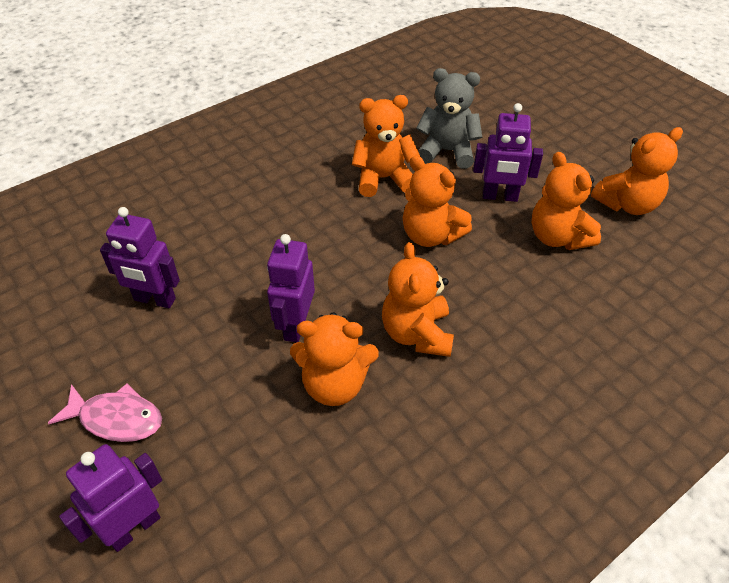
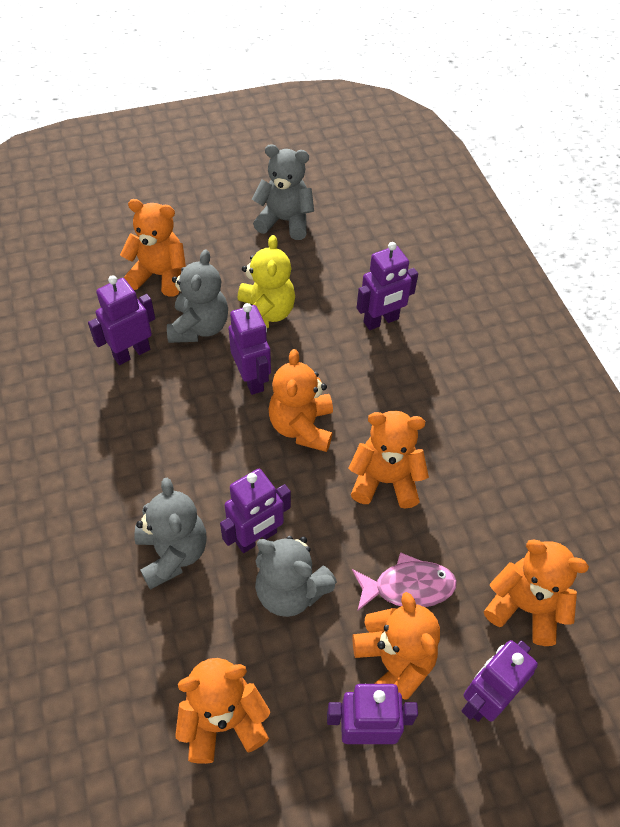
grey teddy bear: [416,68,482,169] = 1 -> [135,478,207,590] [167,250,228,343] [252,144,314,240] [255,536,337,617] = 4
purple robot: [59,444,162,552] [100,207,180,308] [267,234,315,343] [473,103,543,202] = 4 -> [88,275,155,365] [220,469,291,553] [229,303,271,395] [327,684,418,744] [357,242,418,330] [462,640,538,722] = 6
yellow teddy bear: none = 0 -> [238,235,295,328] = 1

